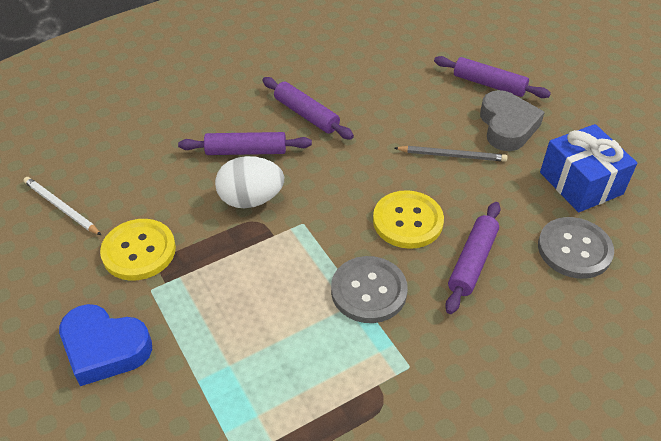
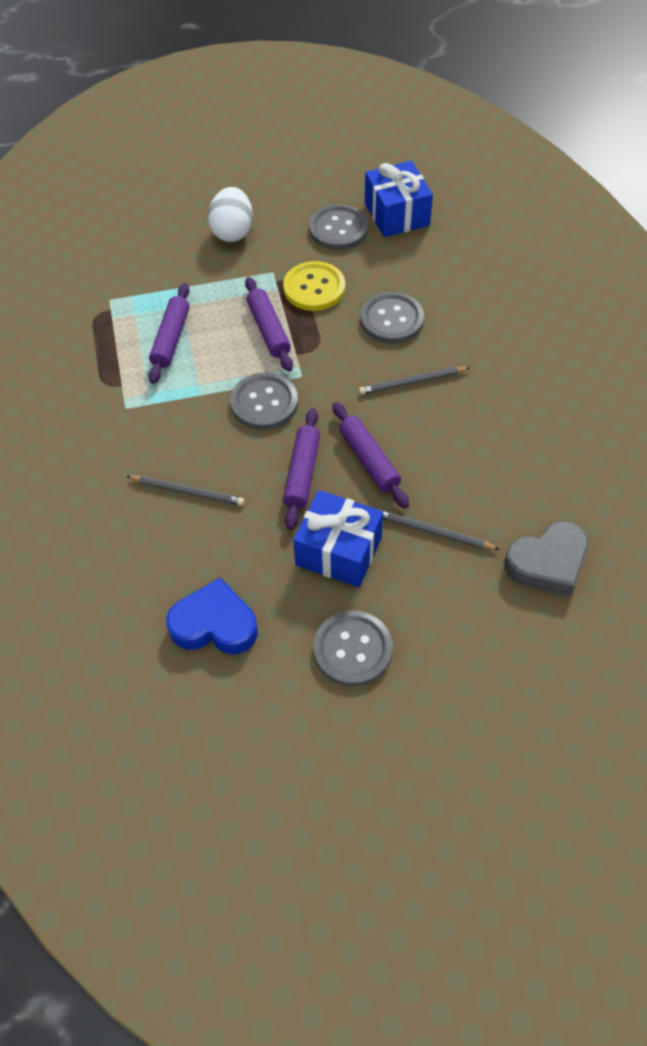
blue gift: [540,124,637,212] = 1 -> [293,490,383,587] [365,161,433,237] = 2
grey button: [331,256,408,323] [538,217,614,279] = 2 -> [230,372,298,430] [309,204,368,250] [313,610,393,687] [360,292,424,344] = 4
grey pencil: [395,146,507,162] = 1 -> [126,476,244,506] [359,367,470,394] [381,510,500,550] = 3
white pencil: [23,177,101,235] = 1 -> none = 0
yellow button: [100,219,176,281] [373,190,444,249] = 2 -> [283,261,345,311] = 1

